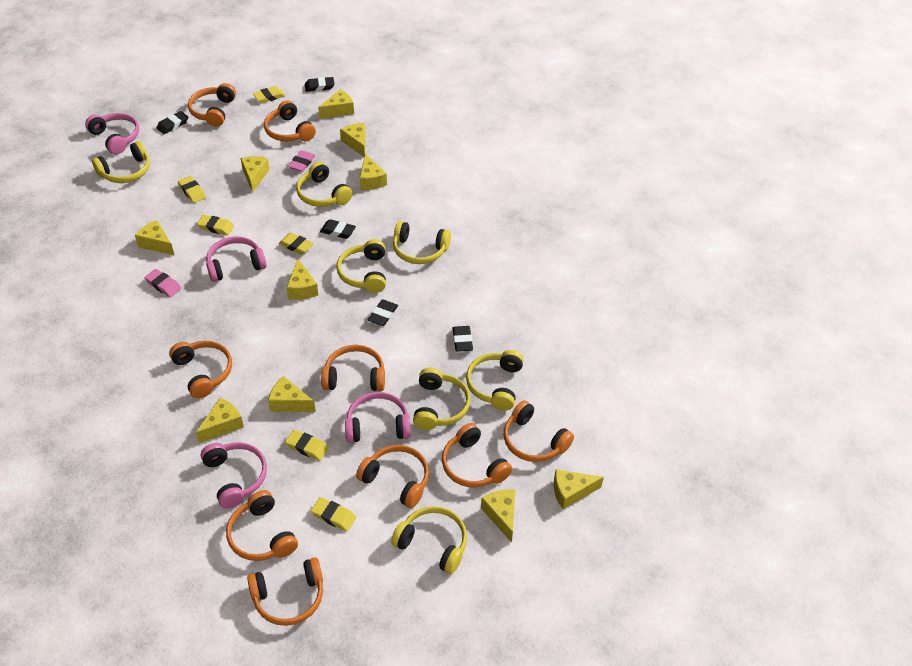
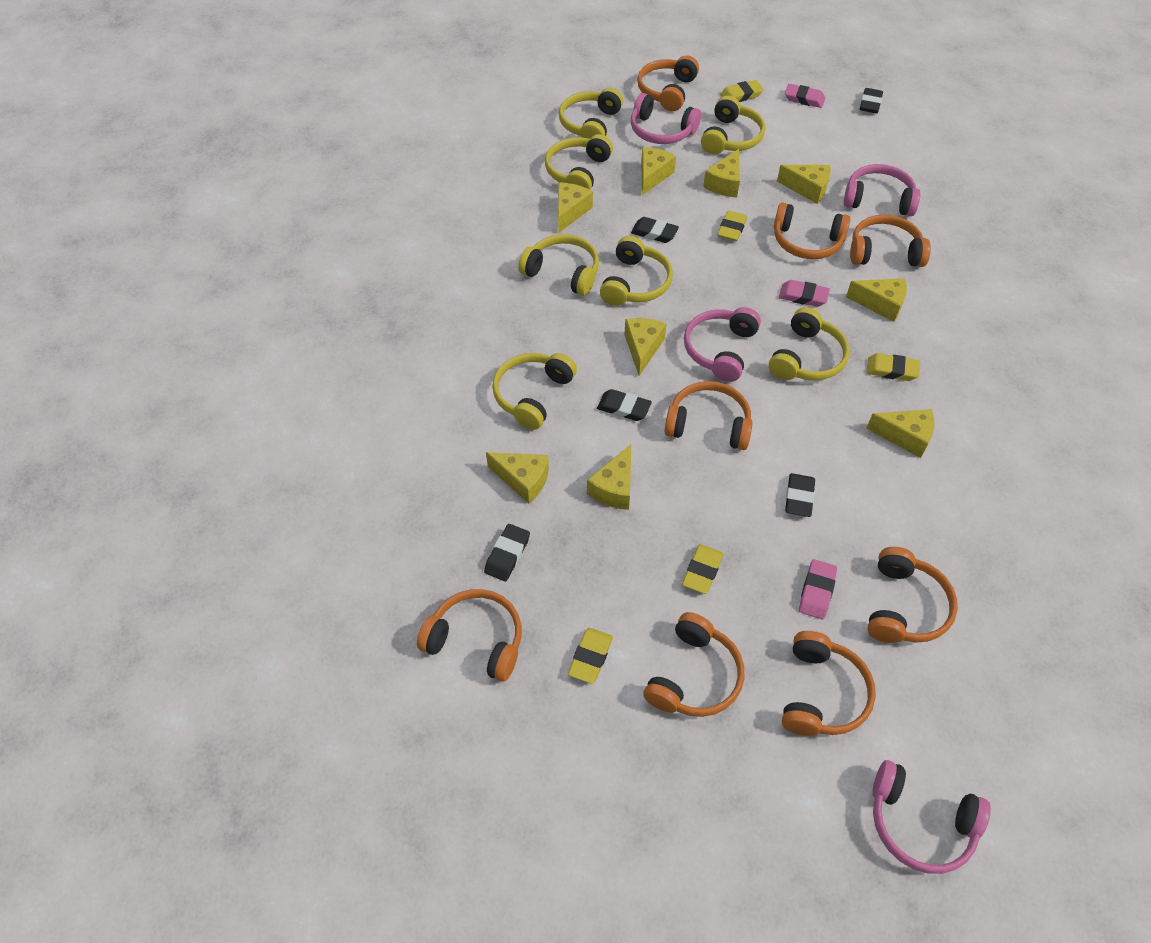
orange headphones: [169,341,232,399] [188,83,236,127] [226,490,298,561] [247,557,323,626] [264,100,316,141] [321,345,385,391] [356,445,429,508] [442,423,512,488] [503,400,574,462] = 9 -> [417,589,522,682] [637,55,699,111] [643,612,744,717] [664,381,753,450] [774,203,851,259] [782,631,876,736] [850,215,931,267] [867,547,958,643] = 8
pink eraser: [145,269,181,297] [288,150,315,172] = 2 -> [779,280,830,307] [785,84,825,108] [799,559,837,619] = 3
yellow cheese: [135,220,174,255] [196,398,244,443] [241,156,270,193] [268,376,316,412] [287,259,318,300] [318,90,354,119] [340,123,366,157] [360,154,387,190] [481,489,516,543] [554,469,604,509] = 10 -> [486,452,549,504] [558,182,593,233] [587,444,631,510] [624,318,667,376] [641,147,676,195] [703,149,740,197] [777,165,831,204] [846,278,907,322] [866,409,935,458] = 9
yellow eraser: [178,176,206,203] [197,215,234,235] [253,86,285,103] [279,233,314,255] [285,430,329,461] [311,497,356,531] = 6 -> [568,628,613,684] [682,544,723,594] [717,211,747,241] [720,80,764,102] [867,353,920,381] = 5

